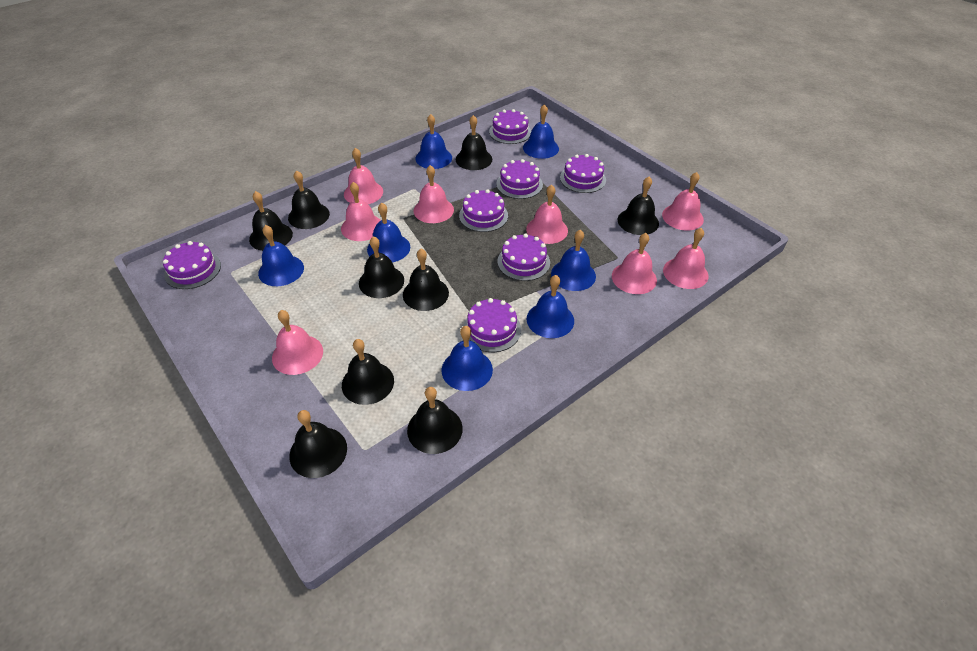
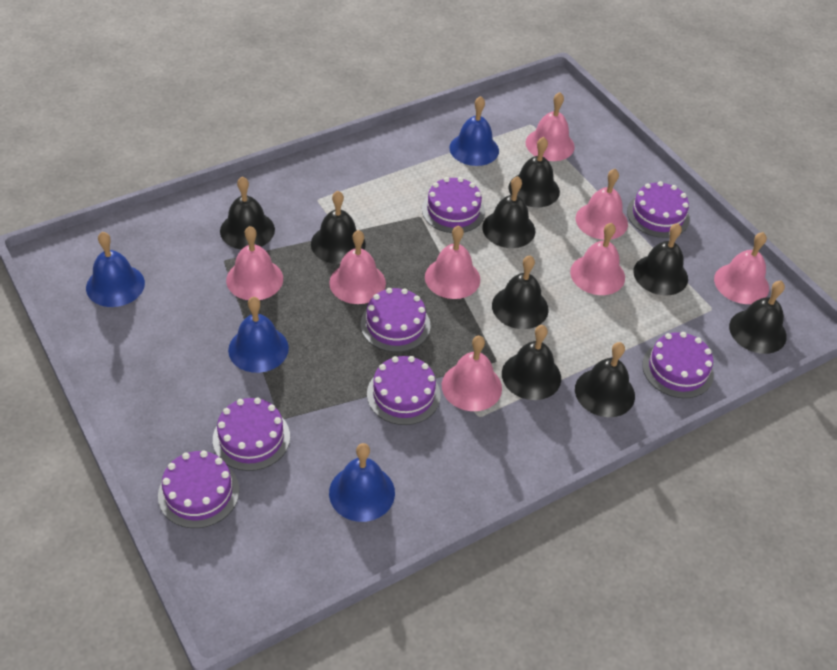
blue bell: [258,225,304,286] [367,203,410,262] [415,114,452,169] [442,326,493,391] [523,104,559,159] [526,275,574,338] [551,230,596,291] = 7 -> [86,232,145,307] [228,297,289,373] [329,443,395,522] [449,96,499,166] = 4

